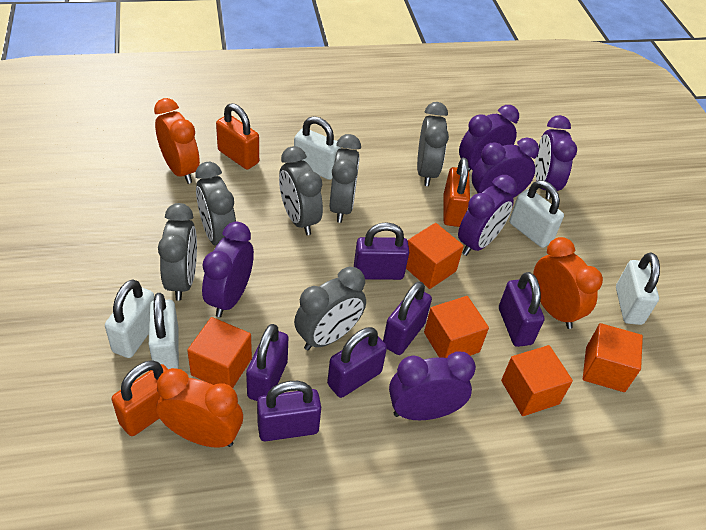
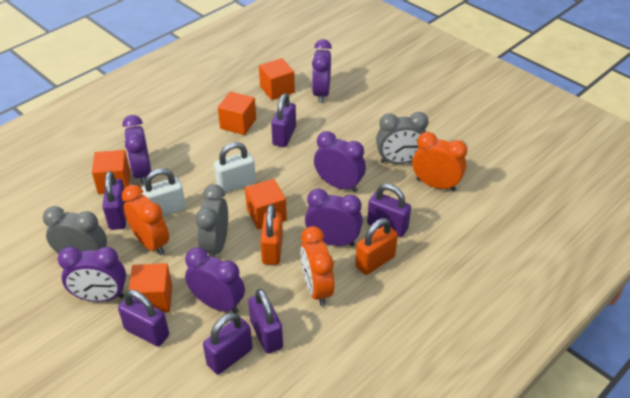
grey clock: [158,203,197,301] [196,162,236,246] [279,146,323,235] [294,267,366,350] [330,134,361,223] [417,102,449,186] = 6 -> [43,206,107,254] [196,184,228,257] [376,112,429,164] = 3
orange padlock: [112,360,168,436] [216,103,259,170] [443,158,470,227] = 3 -> [260,204,283,265] [355,218,398,275] = 2
white padlock: [105,279,154,358] [149,293,179,369] [294,116,341,180] [509,180,564,248] [616,253,660,325] = 5 -> [141,168,186,217] [214,142,256,193] = 2

